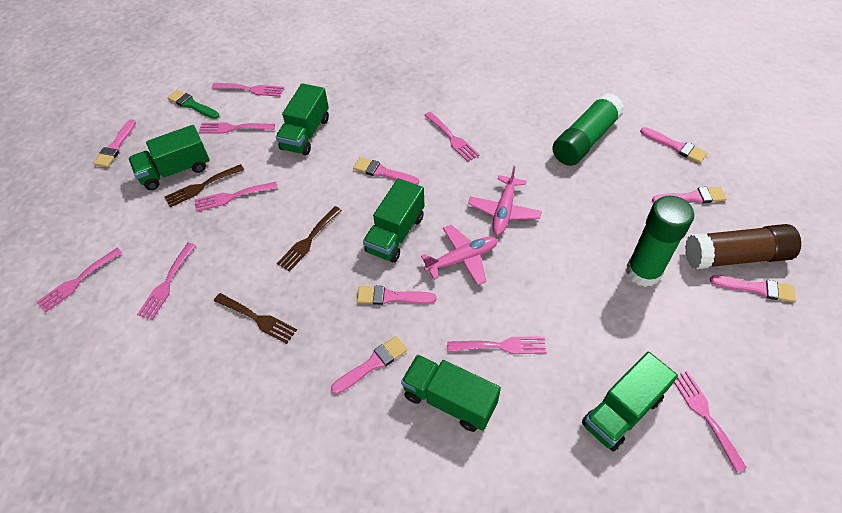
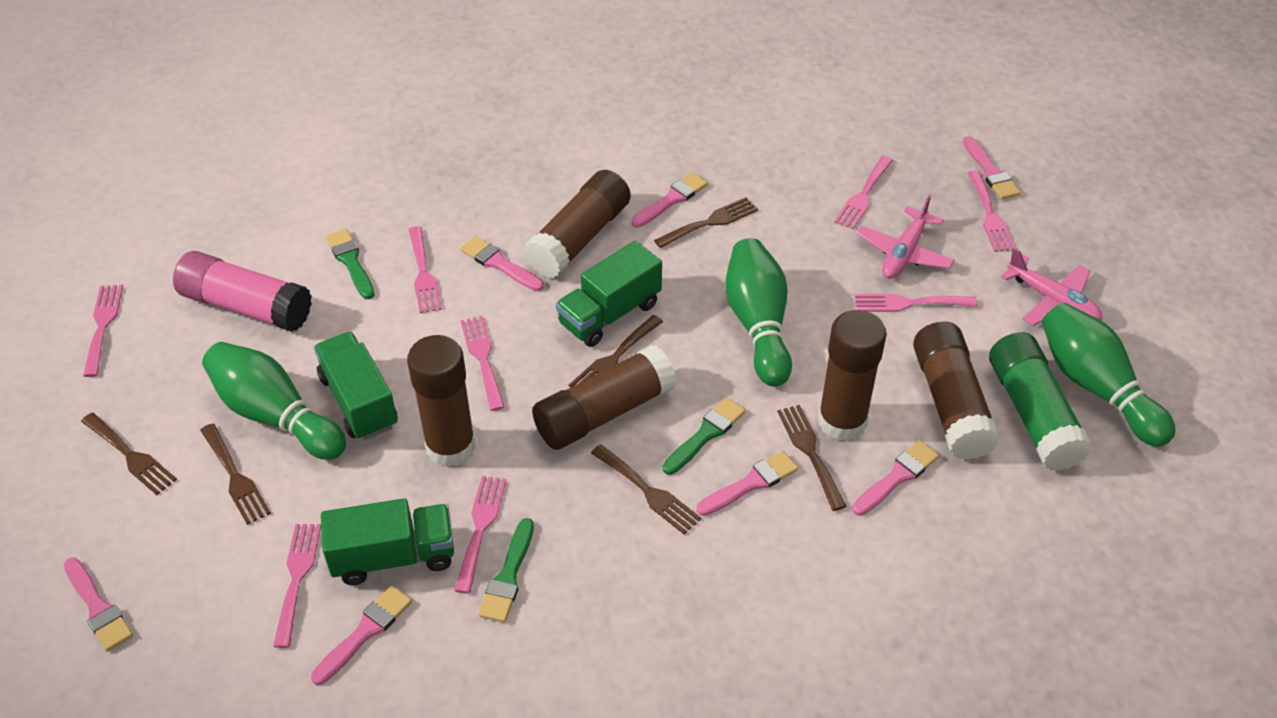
brown fork: [165,164,244,207] [214,293,297,344] [277,206,342,272] = 3 -> [81,413,177,495] [200,423,271,525] [569,315,663,387] [591,444,701,534] [654,197,758,248] [777,405,847,511] = 6
brown glue stick: [685,224,801,269] = 1 -> [407,335,476,467] [523,170,631,278] [532,345,676,450] [818,310,887,441] [913,321,1000,460] = 5
green bowling pin: none = 0 -> [202,342,346,460] [725,238,792,387] [1042,303,1175,447] = 3
green brush: [167,90,219,119] = 1 -> [326,229,375,299] [478,518,534,623] [663,397,745,475] = 3
green glue stick: [552,93,624,166] [626,196,694,287] = 2 -> [989,332,1093,471] = 1
green truck: [128,125,209,190] [276,83,329,156] [363,178,424,263] [401,354,501,432] [582,352,678,452] = 5 -> [314,332,398,440] [321,498,454,585] [556,241,662,347] = 3
pink glue stick: none = 0 -> [173,251,312,332] = 1

